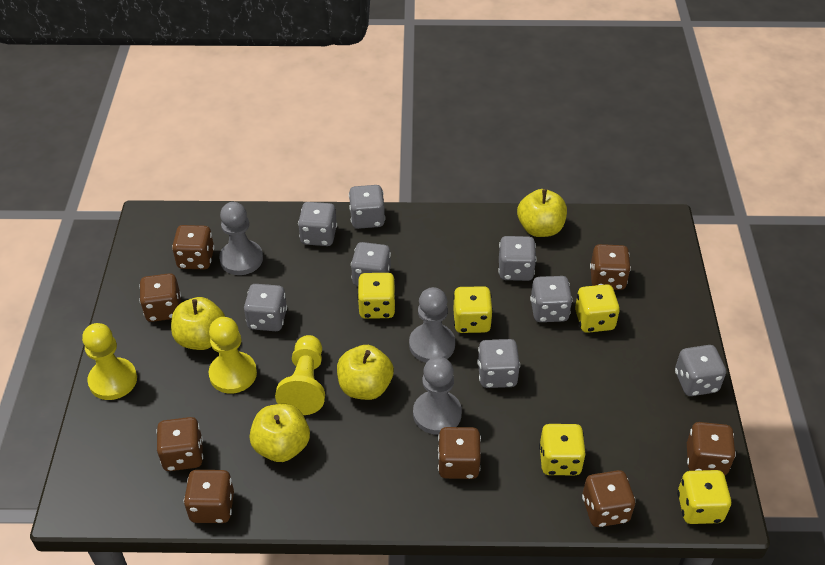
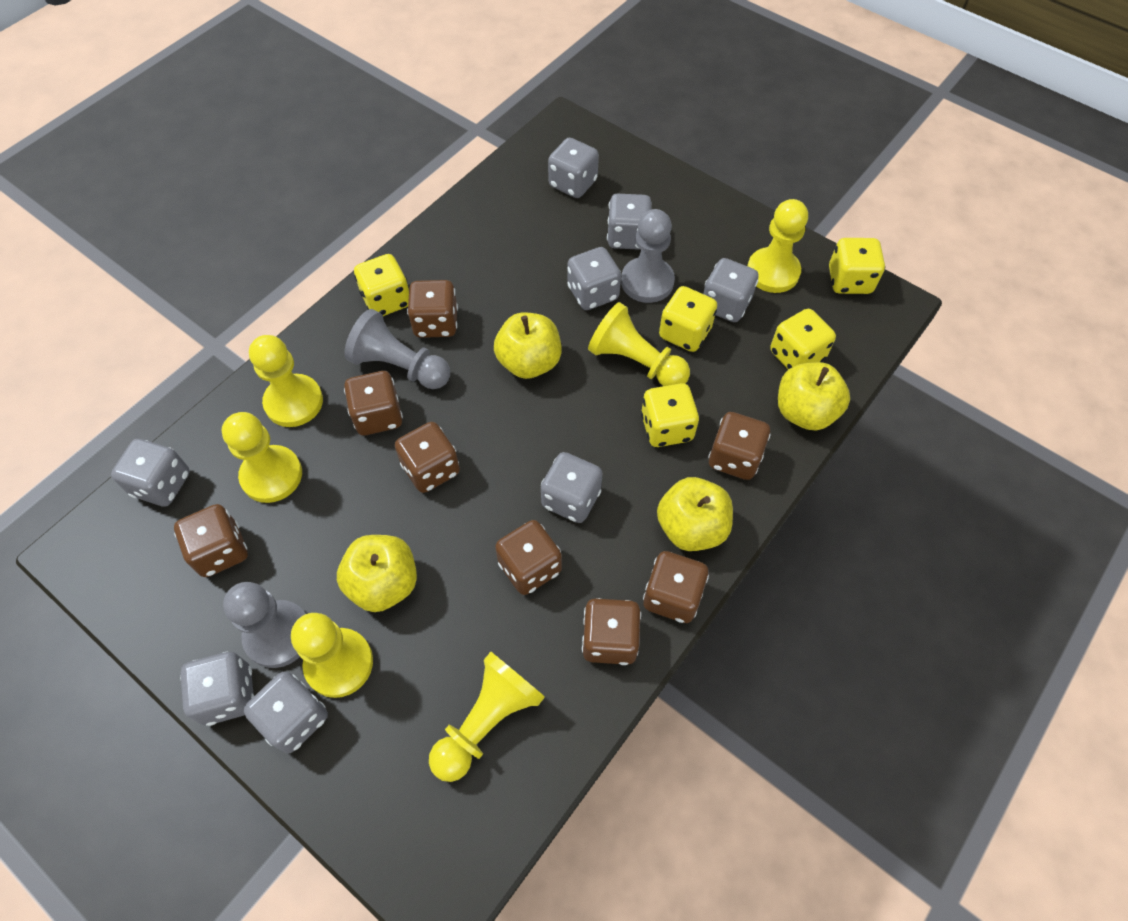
yellow pawn: [82,323,137,400] [208,317,257,394] [275,335,325,415] = 3 -> [222,412,302,503] [249,335,323,427] [291,613,373,698] [429,652,545,782] [588,302,690,386] [747,199,808,293] = 6

